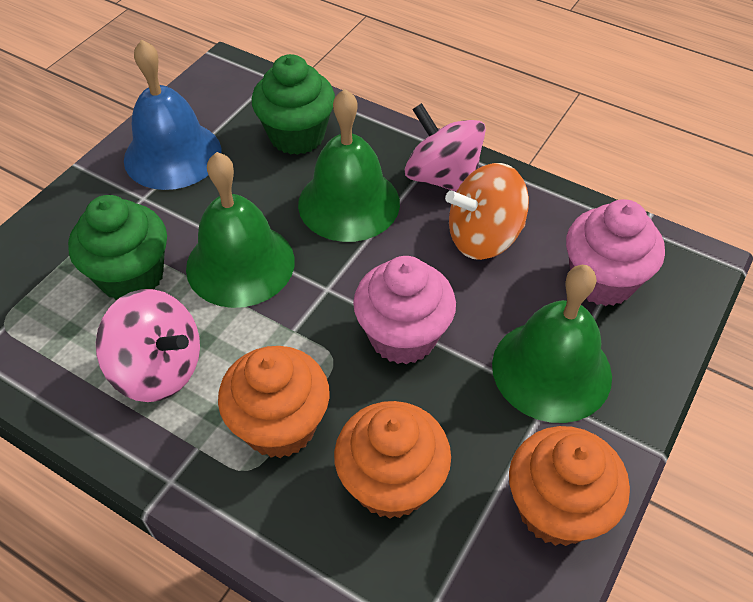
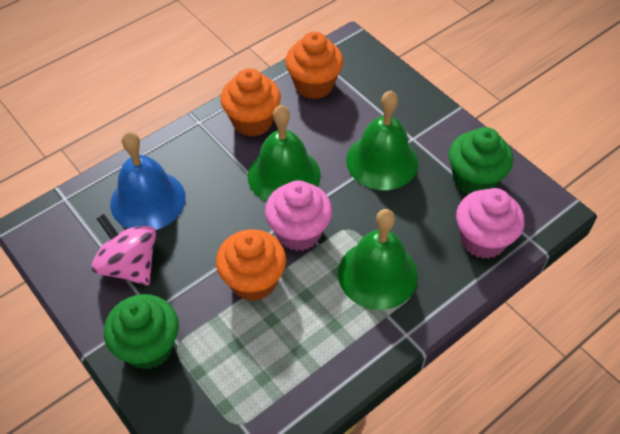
orange spinning top: [445,163,529,260] = 1 -> none = 0
pink spinning top: [96,289,200,402] [405,103,486,192] = 2 -> [91,214,156,285] = 1

